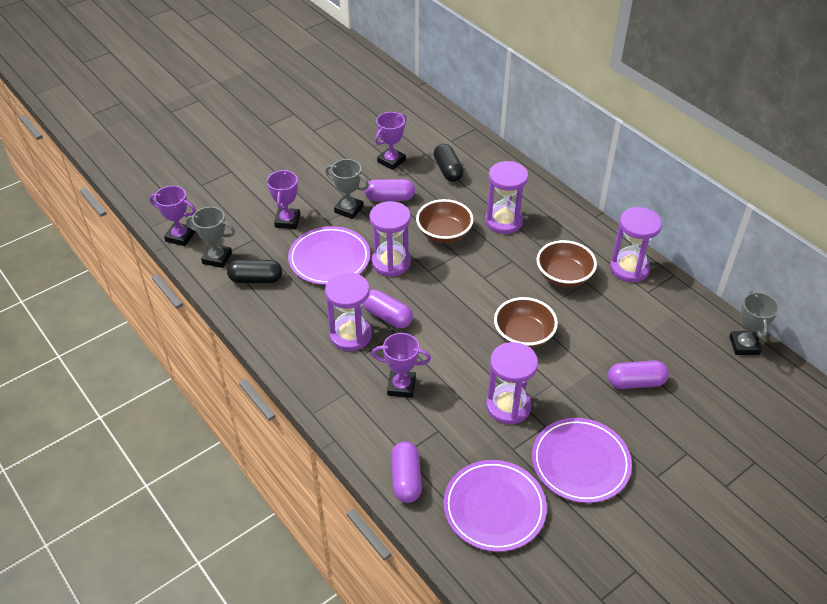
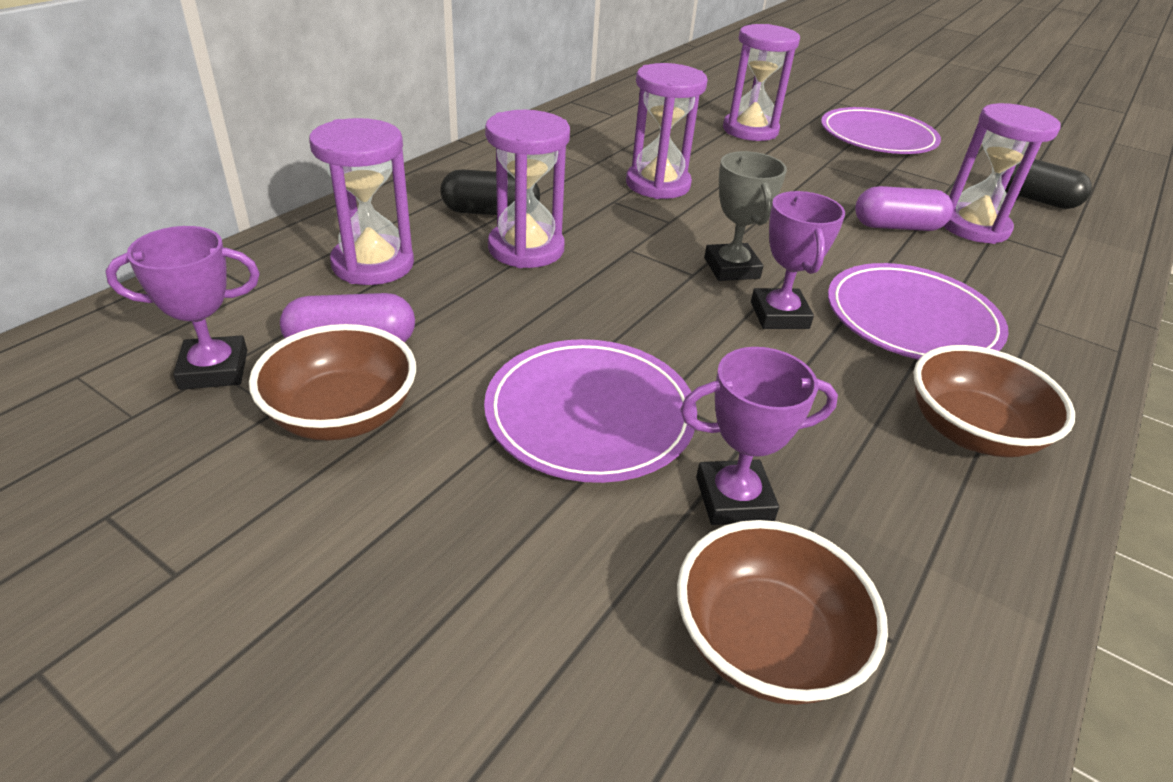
grey trophy: [186,207,235,268] [325,159,369,219] [729,290,779,355] = 3 -> [704,151,787,281] = 1
purple capsule: [363,289,413,328] [364,179,415,201] [391,441,422,503] [608,360,669,389] = 4 -> [280,293,415,343] [855,186,953,231] = 2
purple trophy: [149,186,196,246] [267,170,300,229] [372,333,431,398] [375,112,406,170] = 4 -> [106,226,260,390] [680,347,838,525] [751,191,845,329] = 3

